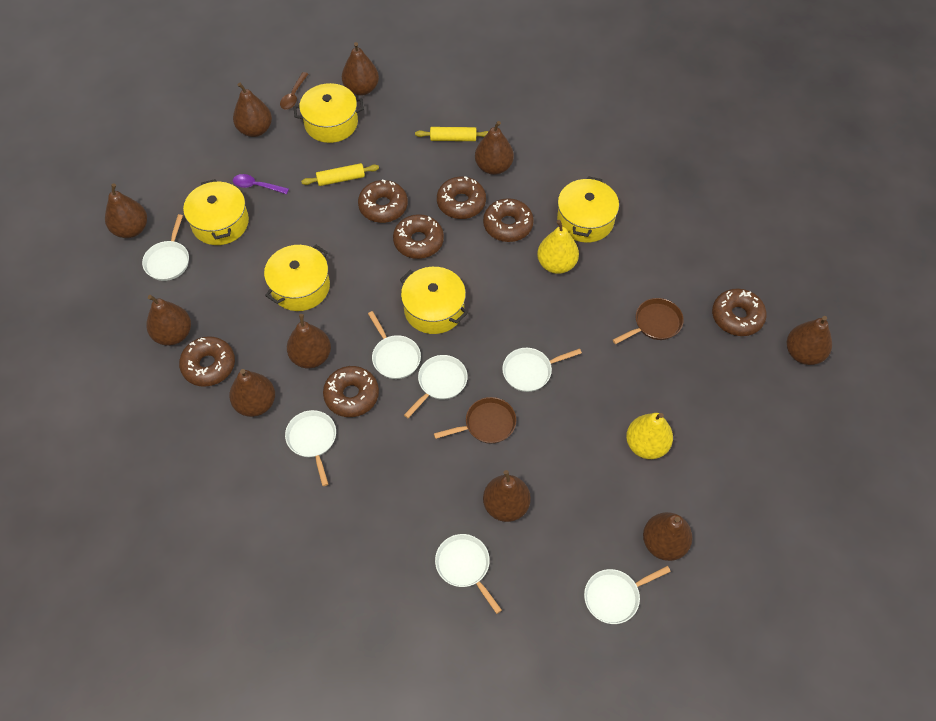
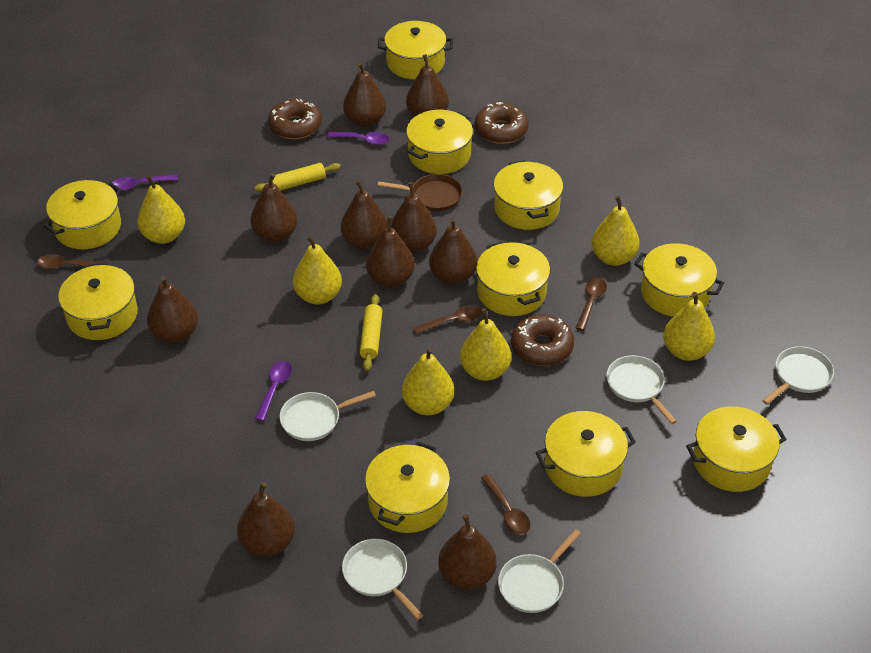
brown donut: [179,336,235,387] [323,366,379,417] [358,180,408,223] [393,214,444,259] [437,176,486,219] [483,198,534,242] [712,288,766,336] = 7 -> [268,99,322,139] [475,102,528,144] [511,314,574,366] = 3
brown pan: [434,397,516,444] [613,298,684,344] = 2 -> [378,174,463,211] = 1
brown spoon: [280,72,308,110] = 1 -> [37,254,108,269] [413,305,482,334] [481,474,530,534] [576,278,607,331] = 4
purple spoon: [233,174,289,194] = 1 -> [111,174,178,191] [255,361,292,421] [327,132,389,145] = 3
white pan: [142,214,189,281] [285,410,336,486] [368,311,421,379] [404,355,468,418] [435,534,502,614] [502,348,582,392] [584,566,671,624] = 7 -> [280,391,376,441] [342,539,423,620] [498,529,581,613] [606,355,677,424] [762,346,834,405] = 5
yellow pear: [537,220,579,274] [626,413,673,459] = 2 -> [137,174,185,244] [293,235,342,305] [402,347,454,415] [460,308,511,381] [591,196,640,266] [663,292,715,361] = 6
yellow pot: [183,179,249,245] [264,245,330,311] [294,83,364,143] [400,267,468,334] [557,176,619,243] = 5 -> [44,180,122,249] [58,263,138,340] [365,441,450,533] [378,21,453,79] [406,110,473,174] [476,241,550,316] [494,161,563,230] [536,411,636,497] [634,243,724,316] [686,406,787,492] = 10

